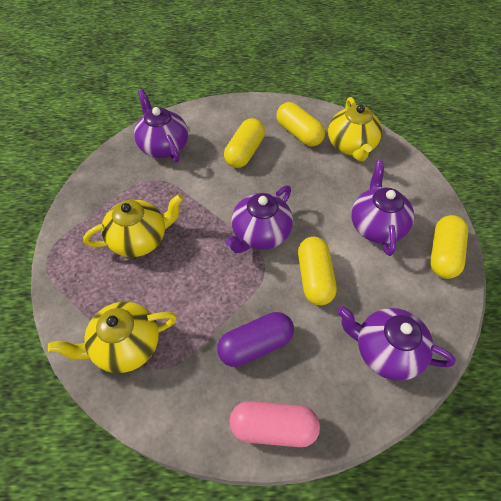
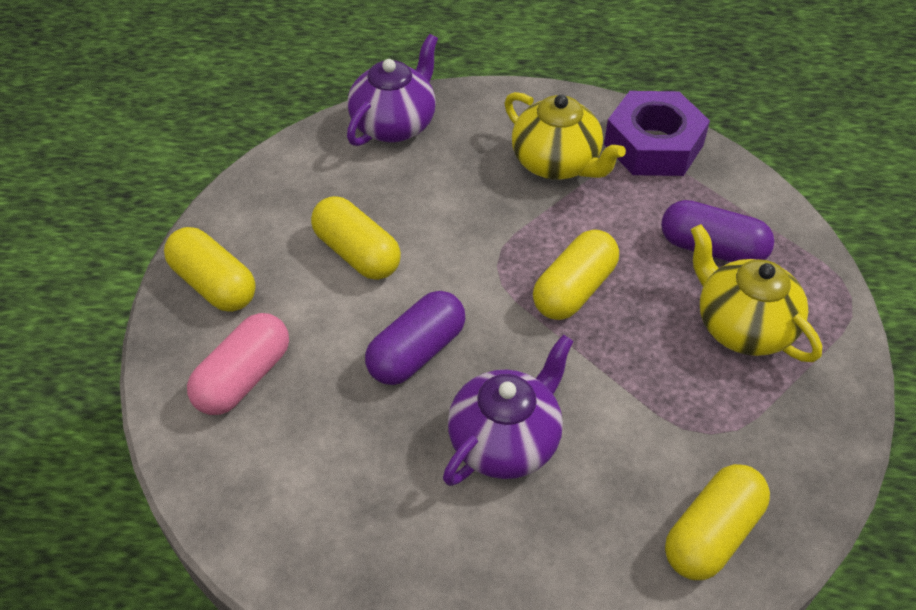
purple capsule: [217,312,294,367] = 1 -> [365,291,465,385] [661,200,774,262] = 2
purple nut: none = 0 -> [604,91,710,176] = 1
purple teapot: [134,89,188,162] [225,185,293,253] [337,306,456,381] [351,160,414,256] = 4 -> [347,34,438,146] [443,335,574,486] = 2
yellow teapot: [48,302,177,373] [83,194,183,257] [328,97,382,161] = 3 -> [504,92,626,180] [691,224,822,362] = 2

